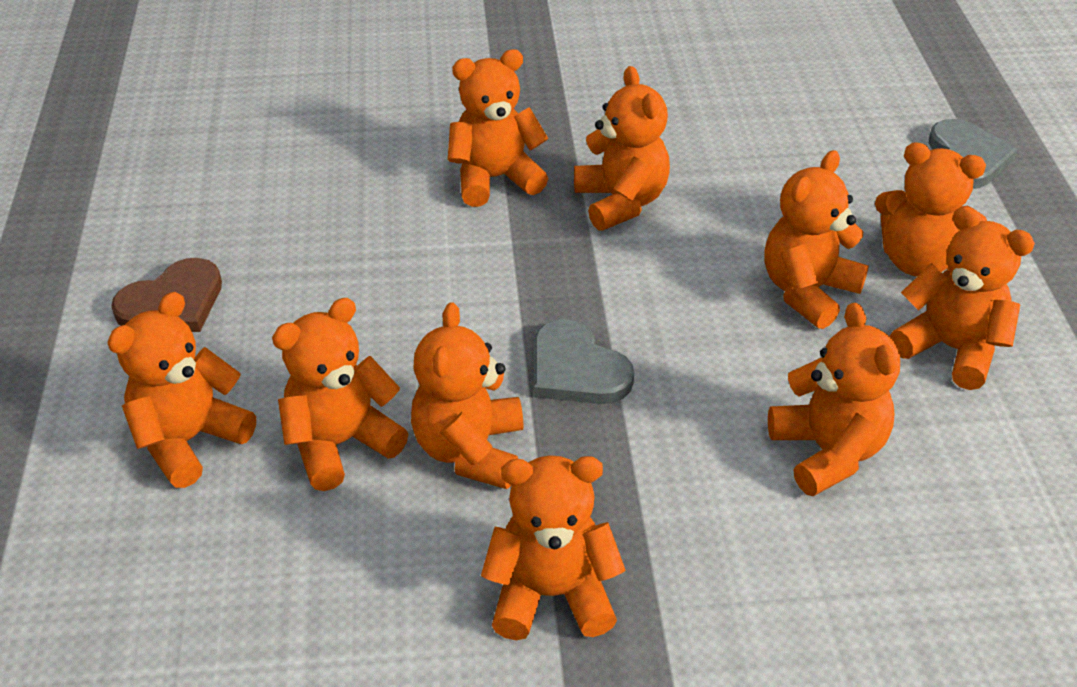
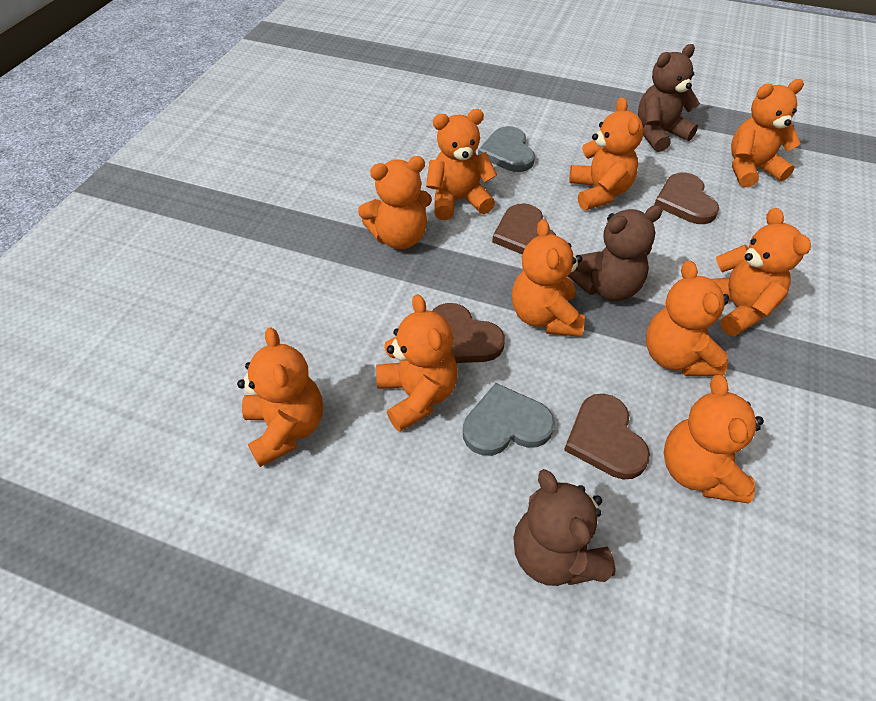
brown heart: [111,258,222,332] = 1 -> [432,303,505,363] [492,203,556,255] [564,394,650,480] [654,173,719,224] = 4
brown teddy bear: none = 0 -> [513,469,616,586] [568,205,663,301] [638,44,700,152] = 3

